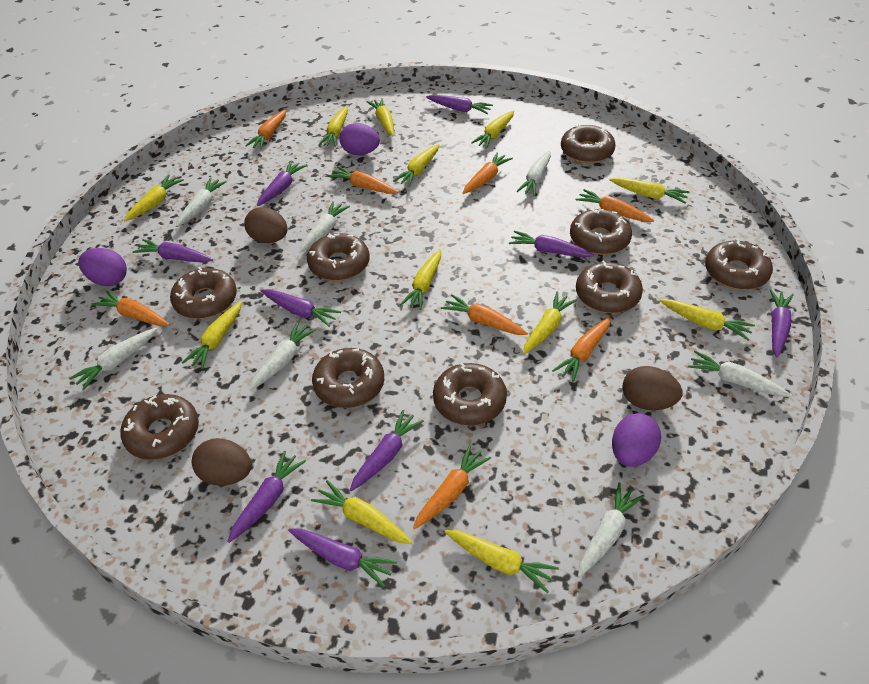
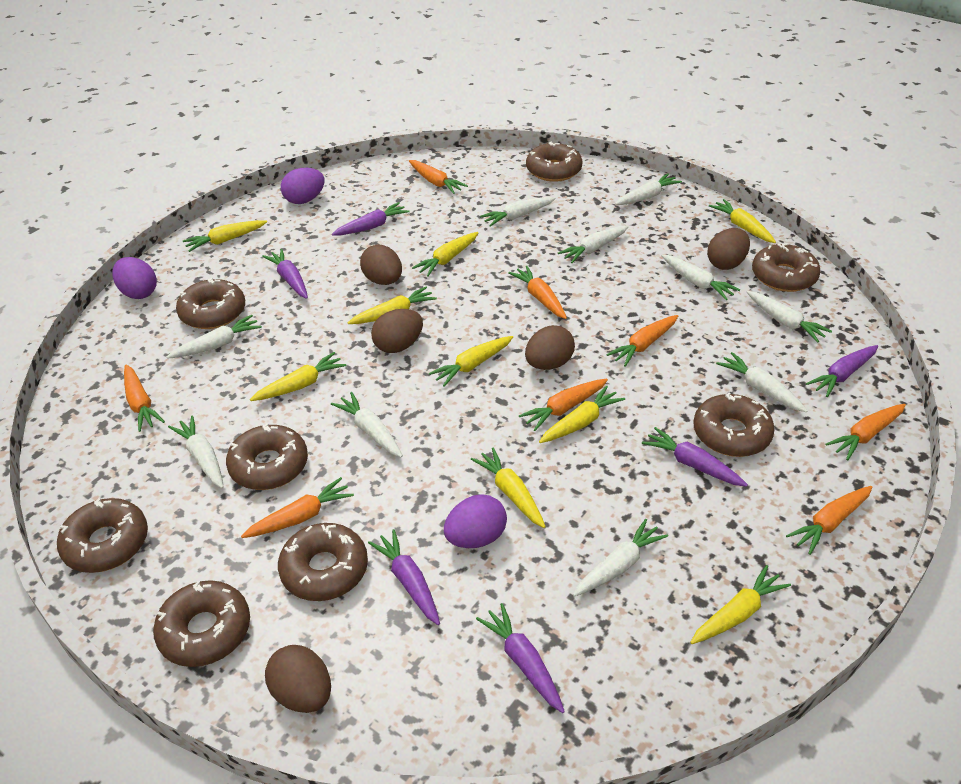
brown donut: [120,394,199,460] [170,267,237,319] [307,233,370,281] [312,348,384,408] [433,362,507,425] [561,124,616,163] [570,208,632,255] [576,261,643,313] [705,239,773,290] = 9 -> [57,498,148,573] [153,580,250,667] [176,278,245,329] [226,423,308,490] [278,523,368,601] [526,142,582,182] [693,392,775,457] [752,243,821,292] = 8
brown egg: [192,438,252,485] [244,207,288,243] [622,366,682,410] = 3 -> [265,645,331,713] [360,245,402,285] [371,309,423,353] [525,325,575,370] [707,228,750,270] = 5
purple carrot: [133,239,213,263] [227,451,306,543] [257,161,307,206] [260,289,341,327] [288,528,397,588] [350,410,424,491] [426,95,493,114] [509,230,594,257] [770,289,794,357] = 9 -> [262,249,308,299] [332,202,410,236] [368,529,440,625] [476,603,565,713] [642,427,748,487] [806,345,878,397] = 6
white carrot: [69,328,157,390] [176,178,227,227] [249,322,316,390] [299,201,350,253] [516,151,551,196] [578,482,645,577] [688,351,792,397] = 7 -> [167,315,262,359] [168,415,223,488] [331,392,403,457] [480,197,556,227] [558,225,629,263] [573,519,668,597] [615,173,682,205] [662,254,740,300] [716,352,808,412] [747,291,832,342] = 10
yellow carrot: [124,175,184,221] [182,301,242,369] [311,480,412,544] [319,106,348,147] [367,98,394,136] [393,144,439,187] [400,250,441,310] [445,530,559,593] [471,110,514,148] [523,292,577,354] [609,178,690,204] [660,299,755,340] = 12 -> [183,220,267,252] [250,352,346,401] [348,287,437,324] [412,232,479,277] [429,336,513,387] [471,447,546,528] [539,386,625,443] [690,565,791,644] [709,199,776,243] = 9

